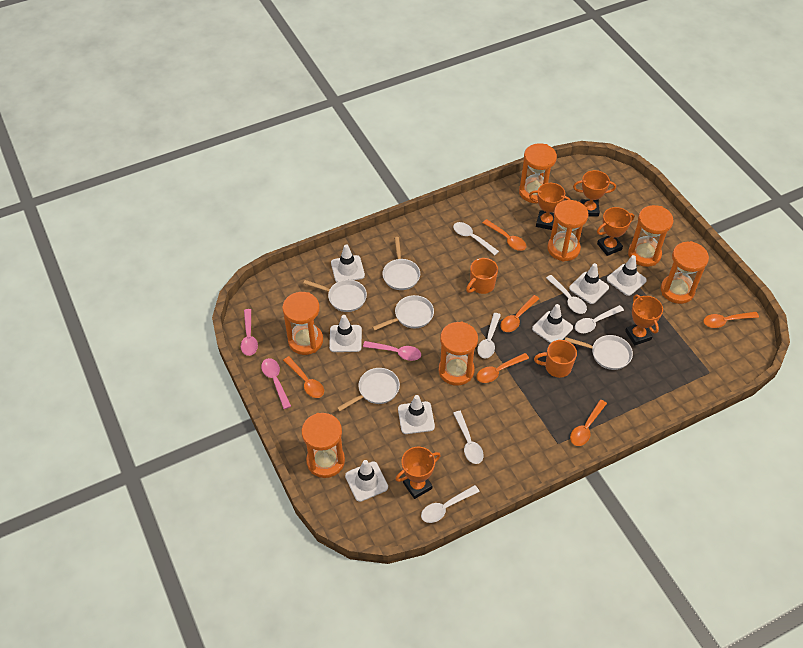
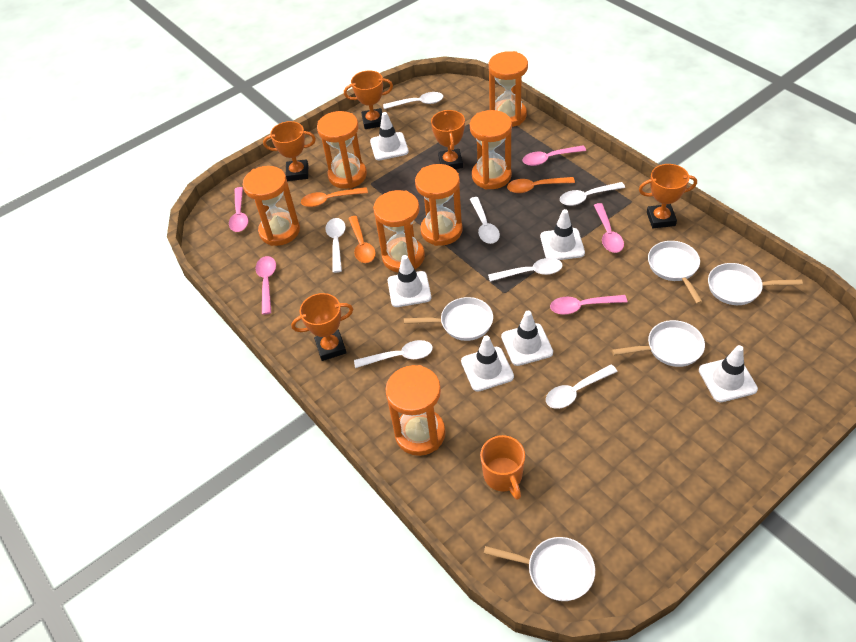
orange mug: [466,258,498,294] [534,340,577,378] = 2 -> [480,435,525,500] = 1
orange spoon: [283,356,324,398] [476,353,529,383] [483,219,526,251] [500,295,539,332] [570,400,607,446] [704,312,759,328] = 6 -> [301,187,368,207] [348,216,376,263] [507,177,575,193] = 3
pink spoon: [241,309,258,356] [261,358,291,409] [363,341,421,361] = 3 -> [229,187,248,232] [255,256,276,315] [522,145,586,166] [550,295,627,315] [594,203,624,253] = 5
white spoon: [421,485,480,523] [453,222,499,255] [453,411,484,464] [477,313,501,358] [546,275,587,314] [575,305,624,333] = 6 -> [326,218,346,273] [354,340,433,368] [383,92,443,109] [470,197,500,244] [488,258,562,282] [546,364,618,409] [560,182,625,206] = 7
white traffic cone: [329,315,362,352] [331,244,365,282] [345,460,388,502] [398,395,435,434] [532,304,573,343] [569,263,609,304] [607,255,647,296] = 7 -> [370,112,409,160] [388,255,431,307] [461,336,514,392] [501,311,553,366] [540,209,585,260] [699,345,758,402] = 6

